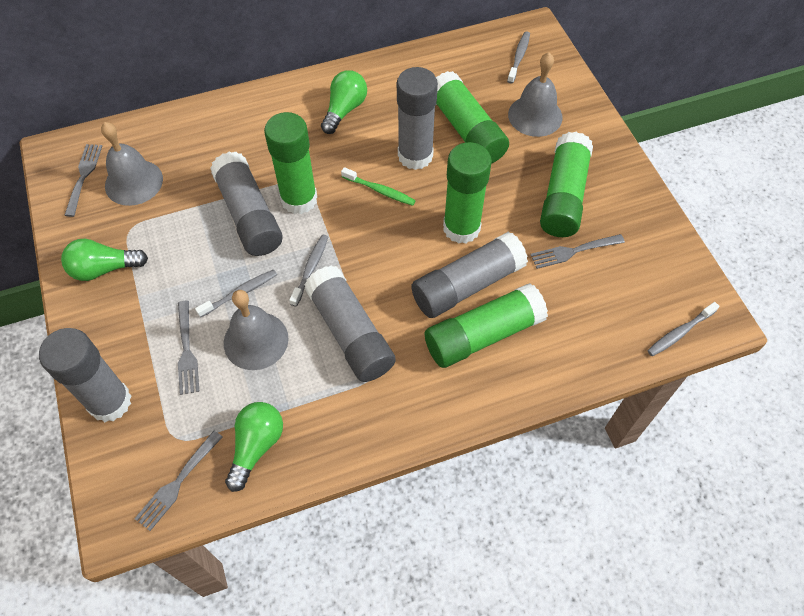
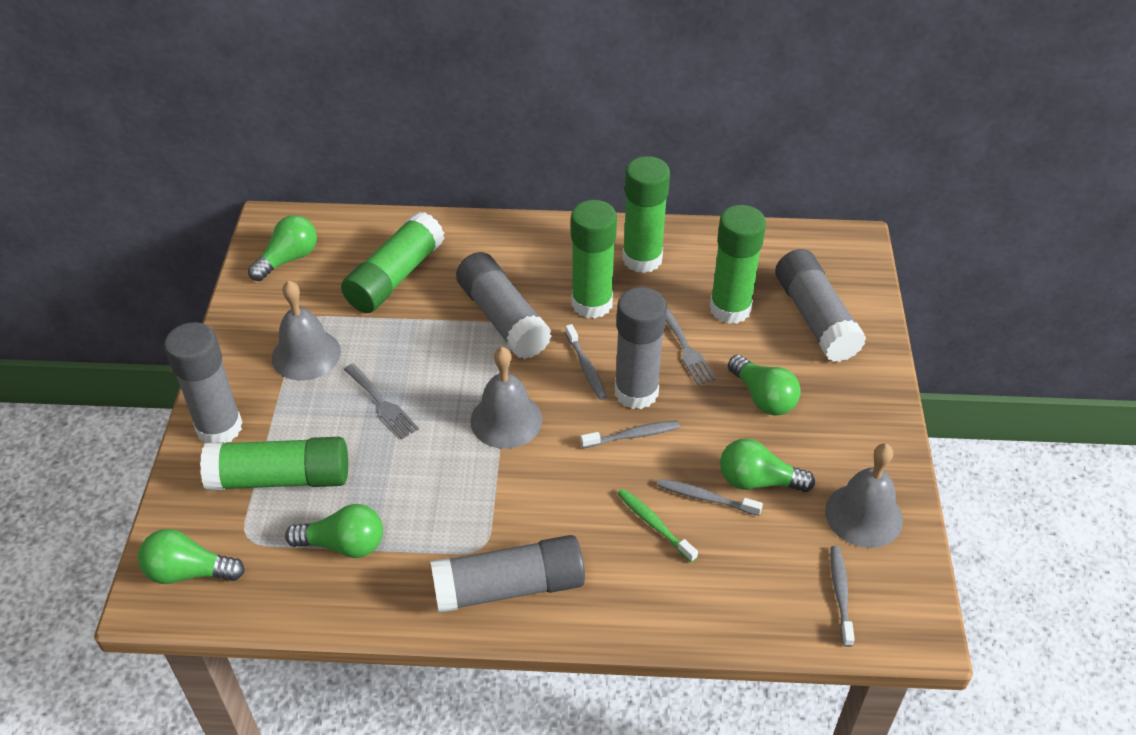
green light bulb: [61,239,148,281] [225,402,283,492] [321,70,367,134] = 3 -> [138,529,245,584] [248,215,317,281] [285,504,383,558] [720,438,815,492] [728,355,801,416] = 5
grey fork: [64,144,102,217] [135,431,223,531] [178,301,199,395] [530,234,625,269] = 4 -> [344,363,419,439] [666,306,716,385] = 2

